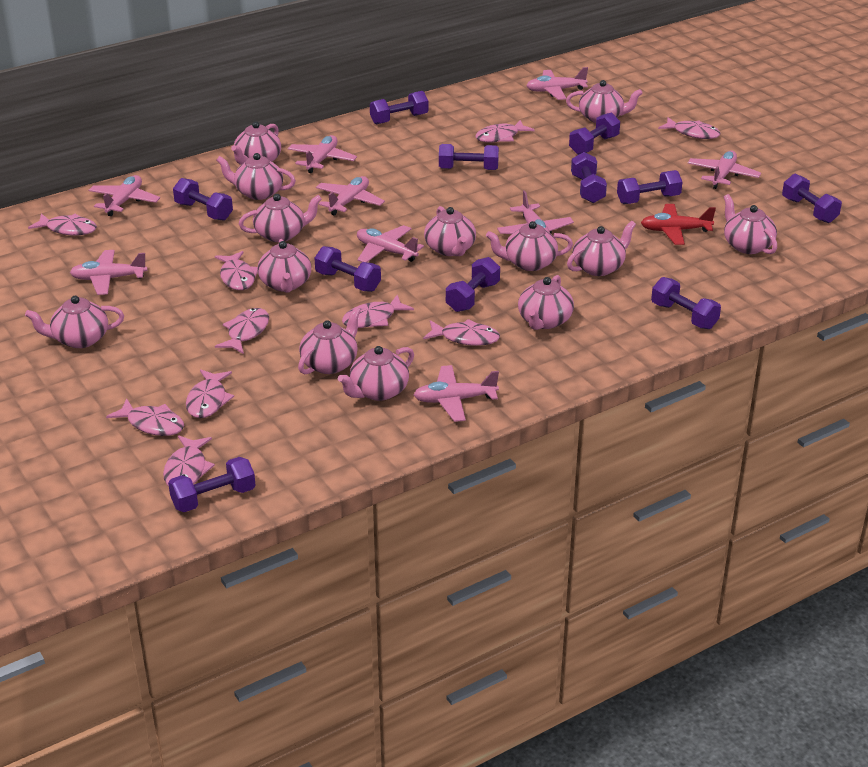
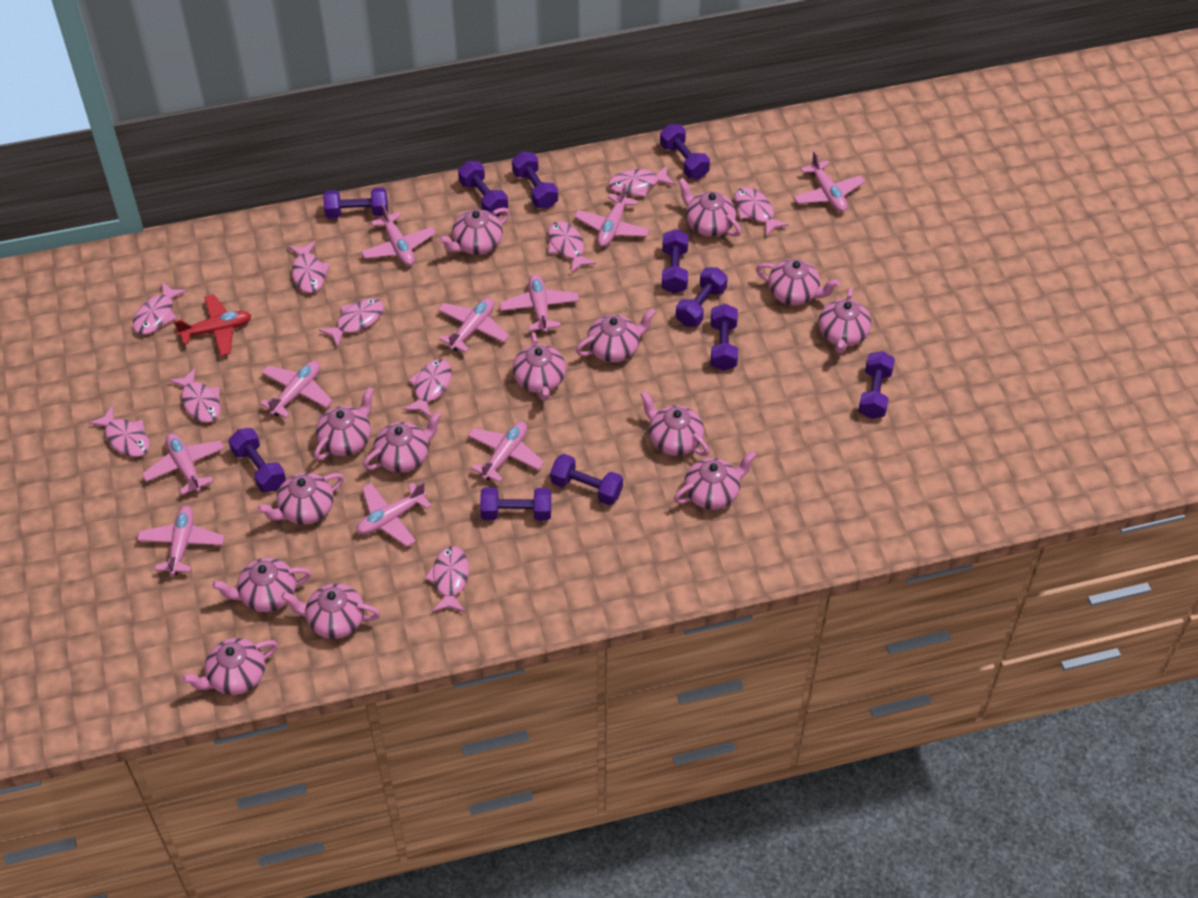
pink plane: [70,250,147,295] [89,175,160,216] [288,135,357,173] [316,176,385,216] [357,225,424,262] [414,365,499,422] [497,190,574,234] [526,67,588,100] [688,151,761,189] = 9 -> [137,506,225,576] [142,433,225,495] [260,361,333,418] [356,482,431,547] [361,204,436,266] [438,298,509,353] [468,422,544,483] [500,274,579,333] [575,184,650,247] [794,151,865,212] = 10
pink teapot: [25,296,124,348] [216,153,296,200] [231,122,281,165] [239,194,322,242] [257,239,311,293] [298,307,361,374] [338,346,414,401] [424,206,476,256] [486,221,573,271] [518,275,574,330] [566,80,643,123] [567,221,636,276] [724,194,777,254] = 13 -> [182,638,278,695] [212,558,312,612] [257,473,344,525] [281,584,380,639] [314,387,374,461] [363,411,442,473] [439,208,510,255] [512,332,566,401] [576,308,656,363] [640,391,710,456] [674,451,756,510] [678,178,741,237] [756,259,840,305] [818,288,871,354] = 14

